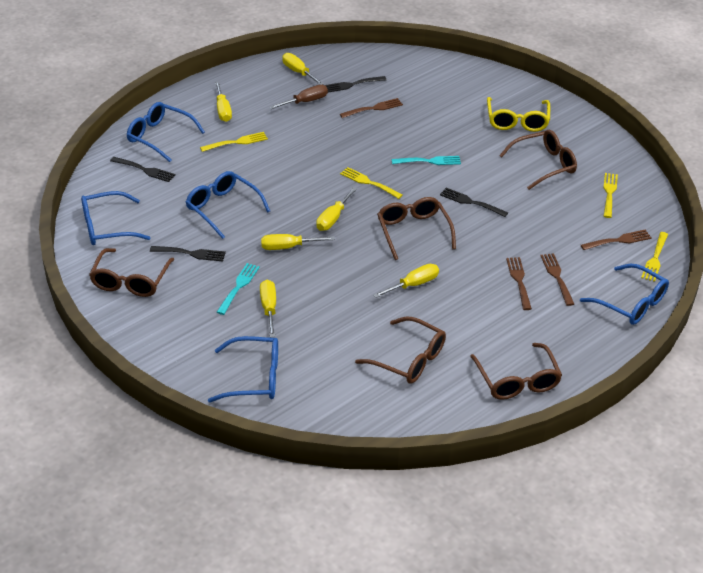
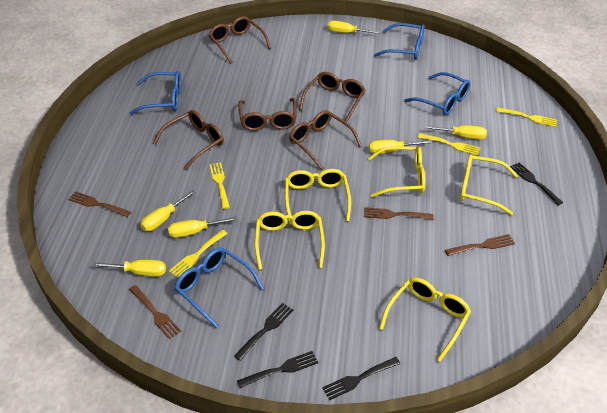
blue glasses: [81,191,151,245] [127,102,205,162] [186,171,270,239] [208,336,278,403] [580,264,669,325] = 5 -> [129,71,181,115] [174,247,264,329] [374,23,425,60] [404,72,470,115] = 4
brown screwdriver: [269,85,328,109] = 1 -> none = 0
turquoise fork: [217,263,260,315] [392,156,461,165] = 2 -> none = 0
yellow glasses: [487,97,550,132] = 1 -> [255,211,325,270] [285,169,351,224] [368,146,425,197] [379,277,471,362] [460,155,518,215] = 5

